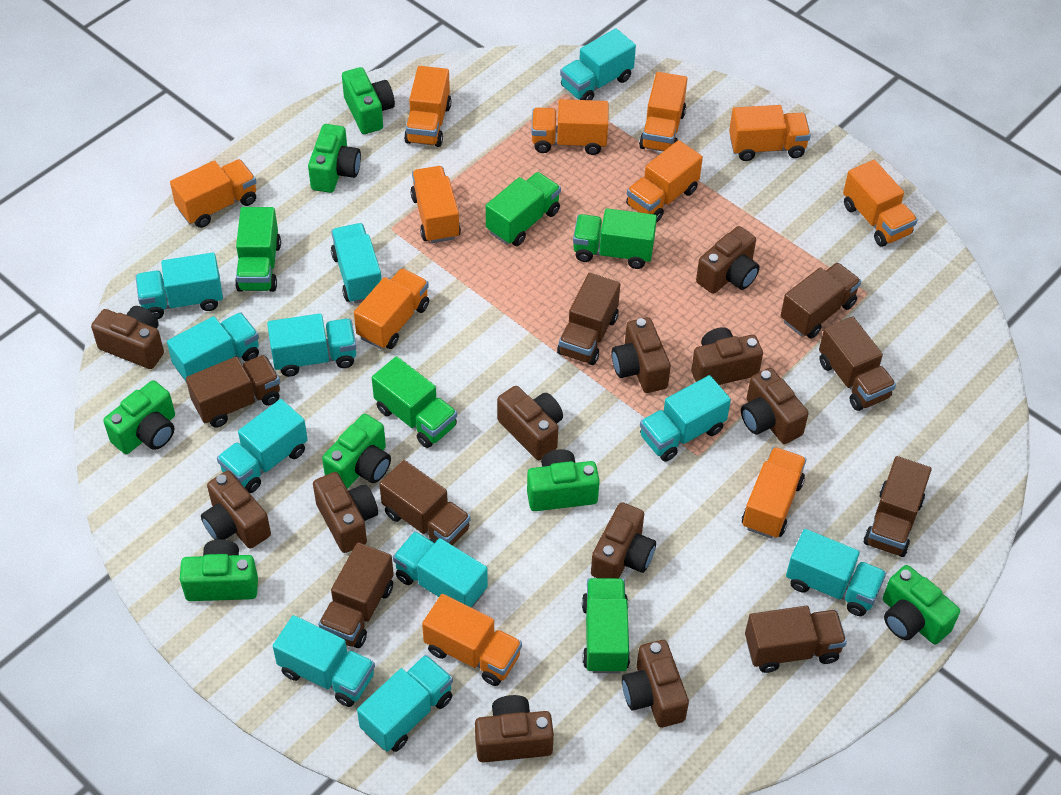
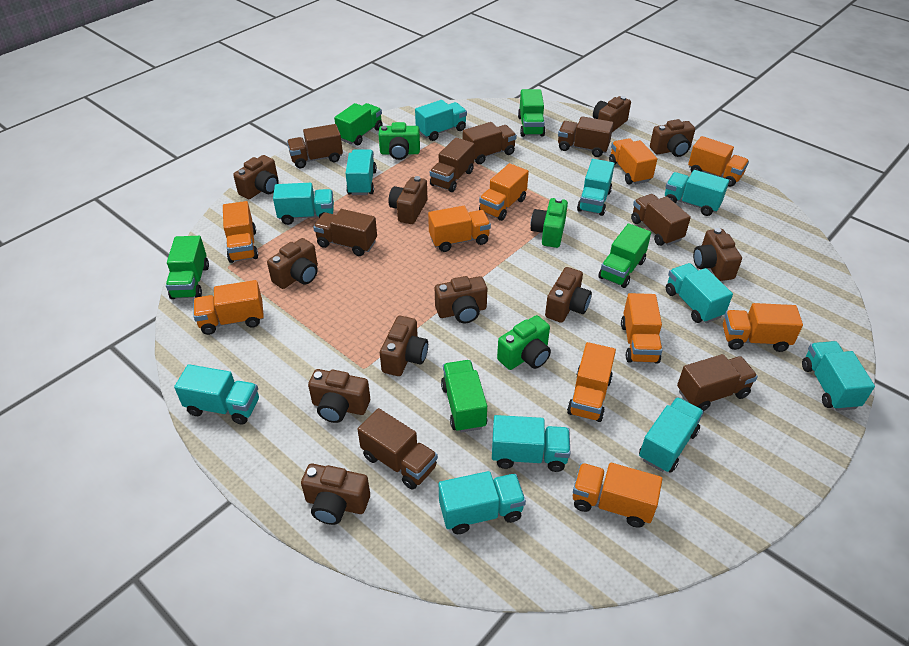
green camera: [103,380,175,454] [180,539,258,601] [308,124,361,193] [322,414,391,489] [342,67,395,134] [527,449,600,511] [883,565,960,644] = 7 -> [378,122,420,160] [497,315,551,370] [531,197,568,248] = 3
orange truck: [170,159,256,228] [354,268,429,349] [404,66,451,147] [410,166,461,243] [422,594,522,686] [531,99,609,155] [626,140,703,223] [639,72,688,152] [729,105,811,161] [742,447,806,539] [843,160,918,247] = 11 -> [193,280,264,335] [223,201,258,263] [428,206,491,252] [479,163,529,221] [567,342,616,422] [573,463,662,528] [609,138,657,184] [621,293,662,364] [688,136,749,187] [723,303,803,352] = 10

